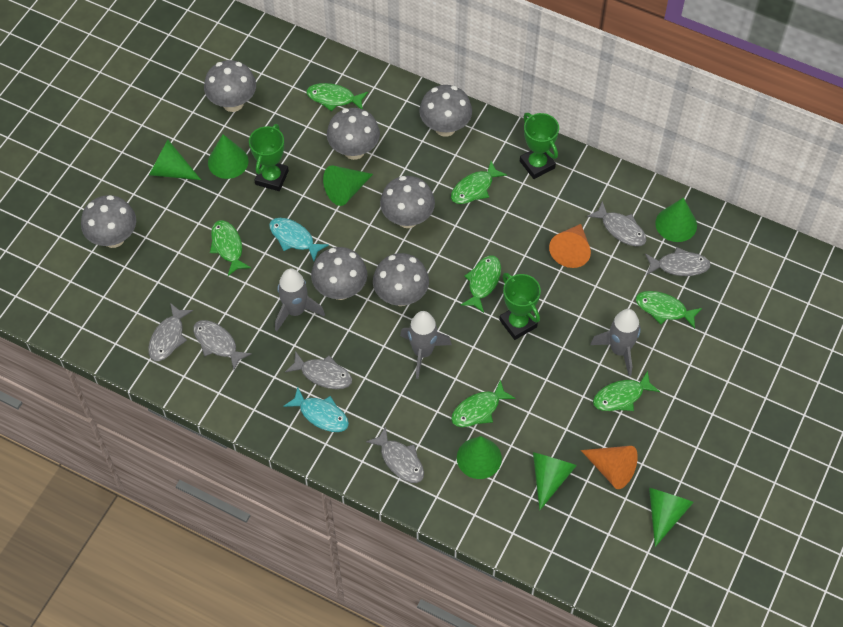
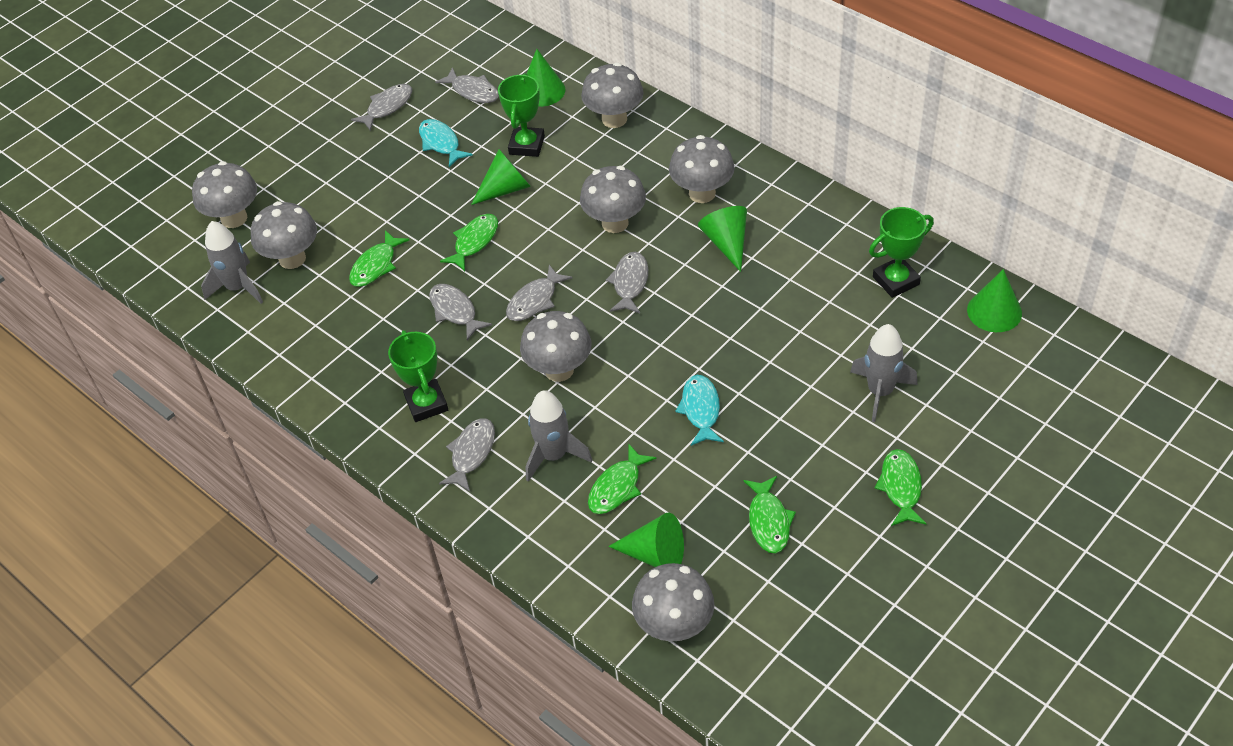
green cone: [149,140,201,180] [208,134,249,179] [323,165,373,206] [457,436,502,479] [533,452,577,510] [649,488,694,547] [655,197,697,242] = 7 -> [471,149,531,205] [527,49,566,107] [608,512,684,567] [698,206,747,272] [967,269,1022,332] = 5
green fish: [210,220,251,276] [306,83,368,111] [451,161,507,204] [451,380,516,427] [460,255,501,313] [593,371,660,411] [636,291,702,329] = 7 -> [349,230,409,287] [440,214,498,271] [588,444,656,514] [743,476,796,553] [875,449,927,526] = 5
orange cone: [549,224,591,268] [581,446,638,489] = 2 -> none = 0

